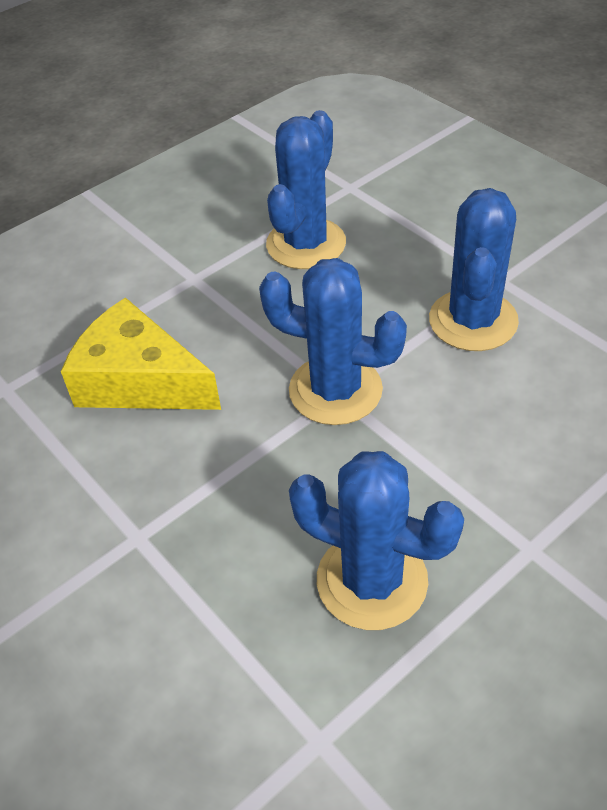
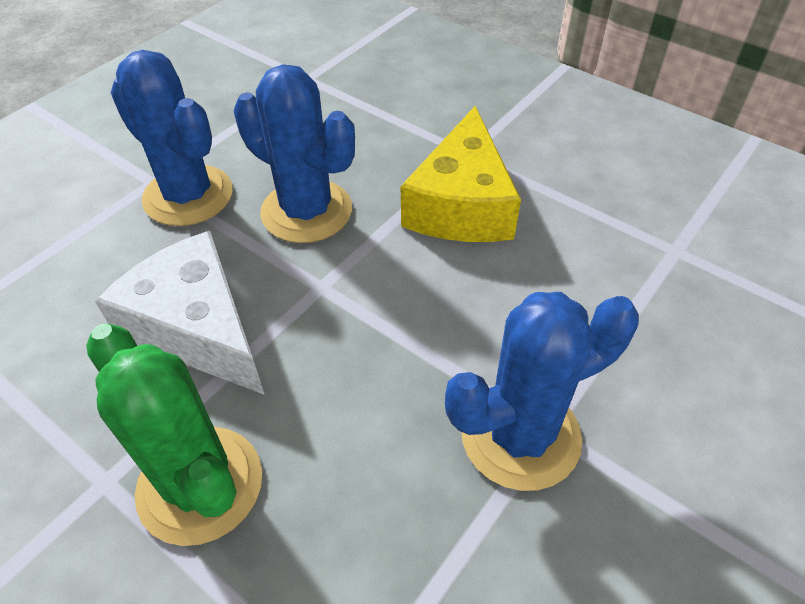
blue cactus: [259,258,407,425] [266,110,346,269] [289,451,464,630] [429,188,519,351] = 4 -> [111,50,233,226] [234,64,355,243] [445,292,639,491] = 3
green cactus: none = 0 -> [86,324,262,546] = 1
white cheese: none = 0 -> [95,231,265,395] = 1

